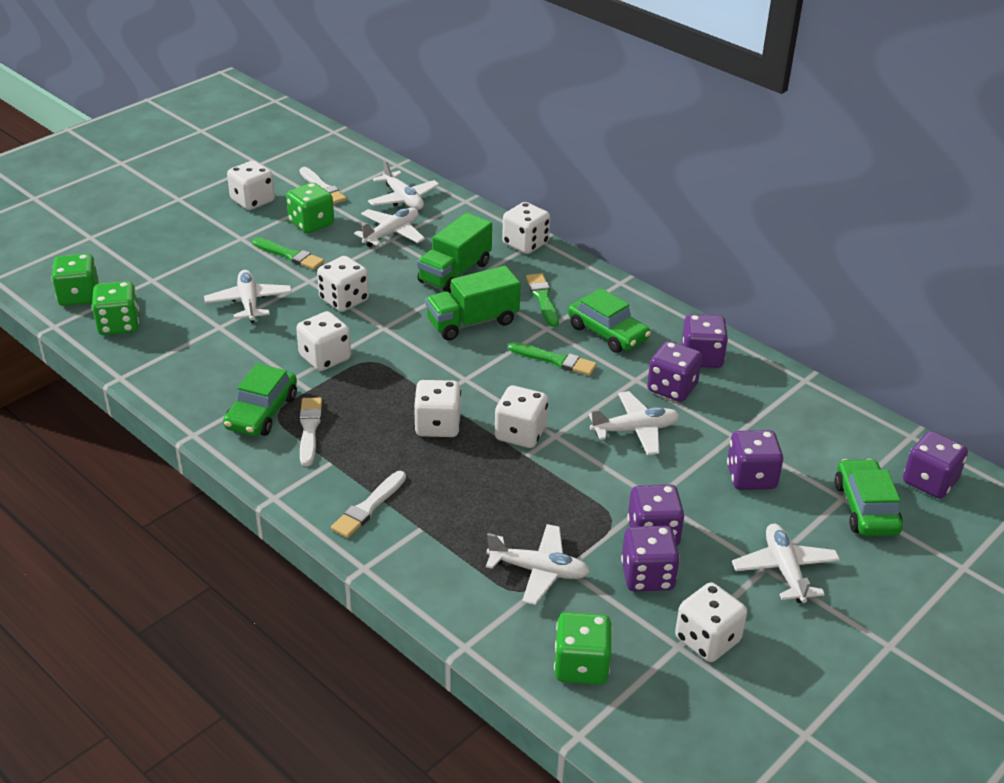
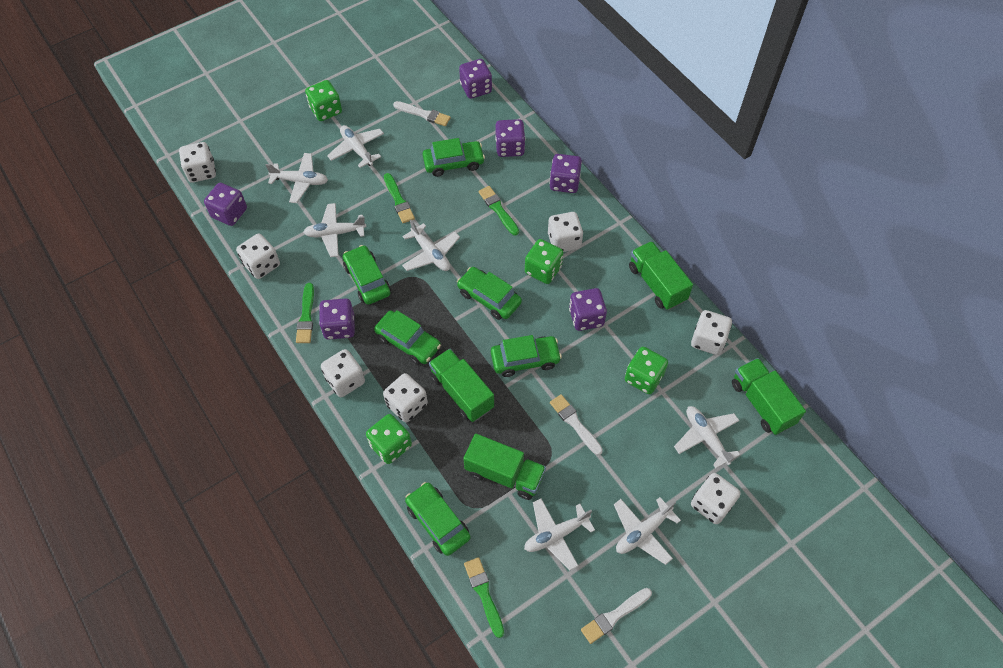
green brush: [252,238,324,270] [508,342,597,376] [526,273,559,327] = 3 -> [296,283,314,343] [384,173,415,223] [464,557,504,638] [478,186,519,235] = 4
green car: [223,363,297,436] [568,288,651,353] [834,459,903,536] = 3 -> [343,245,391,305] [374,310,441,365] [405,482,470,556] [423,138,485,177] [457,267,522,320] [491,335,562,377] = 6
green truck: [417,213,492,293] [425,266,521,341] = 2 -> [429,349,494,422] [463,434,546,500] [629,241,693,310] [732,358,806,435] = 4
white plane: [204,270,292,323] [354,208,425,247] [368,159,439,210] [486,524,590,605] [589,391,680,455] [732,524,840,603] = 6 -> [266,153,328,203] [303,203,367,257] [327,125,384,168] [402,220,460,271] [524,498,595,570] [614,497,681,565] [674,406,740,468] = 7

